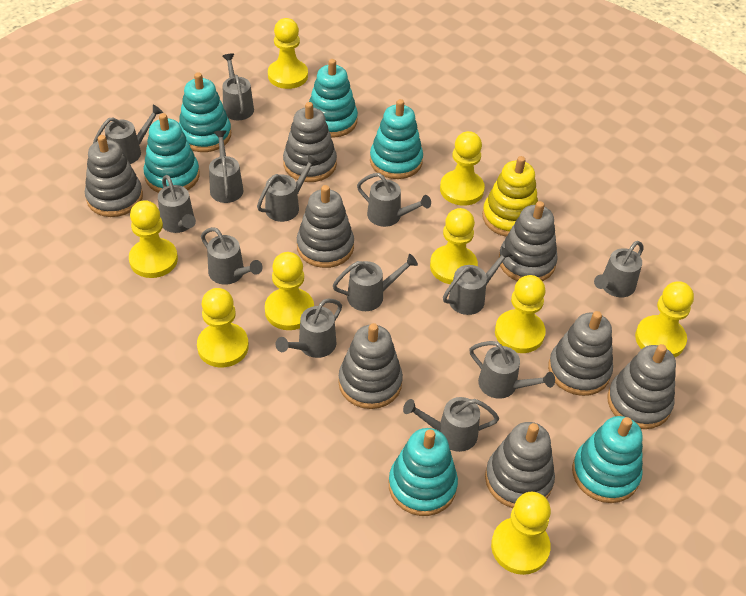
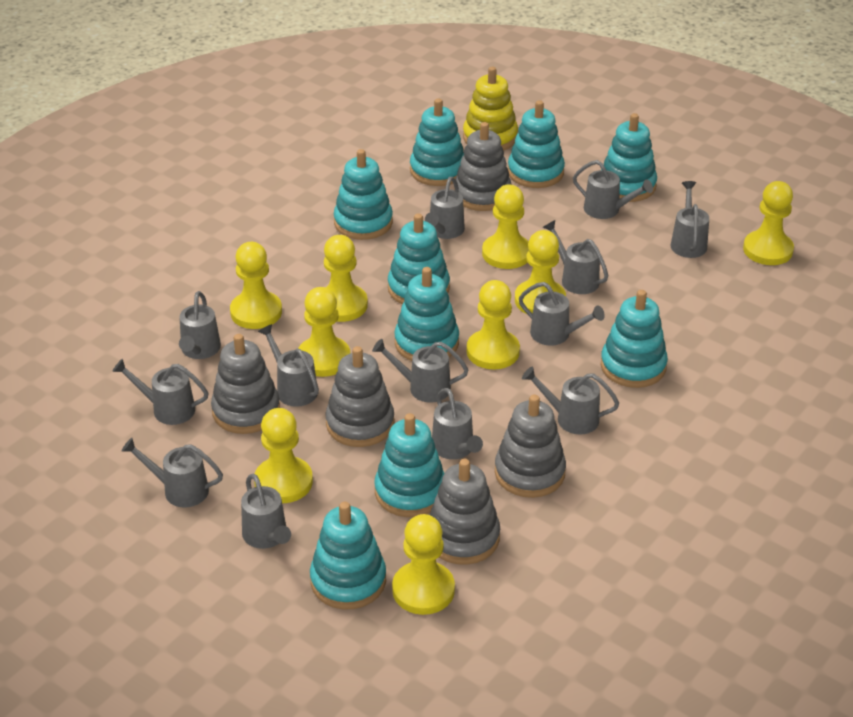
grey stacking toy: [85,135,143,217] [283,102,337,182] [297,185,354,268] [338,323,403,409] [485,422,555,508] [499,201,558,281] [548,311,613,396] [607,344,676,429] = 8 -> [211,334,280,434] [325,346,395,447] [430,459,500,565] [454,122,512,211] [495,394,566,498] = 5
turquoise stacking toy: [143,113,200,193] [179,72,231,152] [309,59,358,138] [370,99,423,179] [389,428,458,516] [572,416,643,503] = 6 -> [310,502,386,609] [334,149,393,240] [374,413,444,517] [388,213,450,304] [394,267,459,361] [410,98,464,186] [508,100,565,188] [601,113,657,202] [601,290,668,388] = 9

